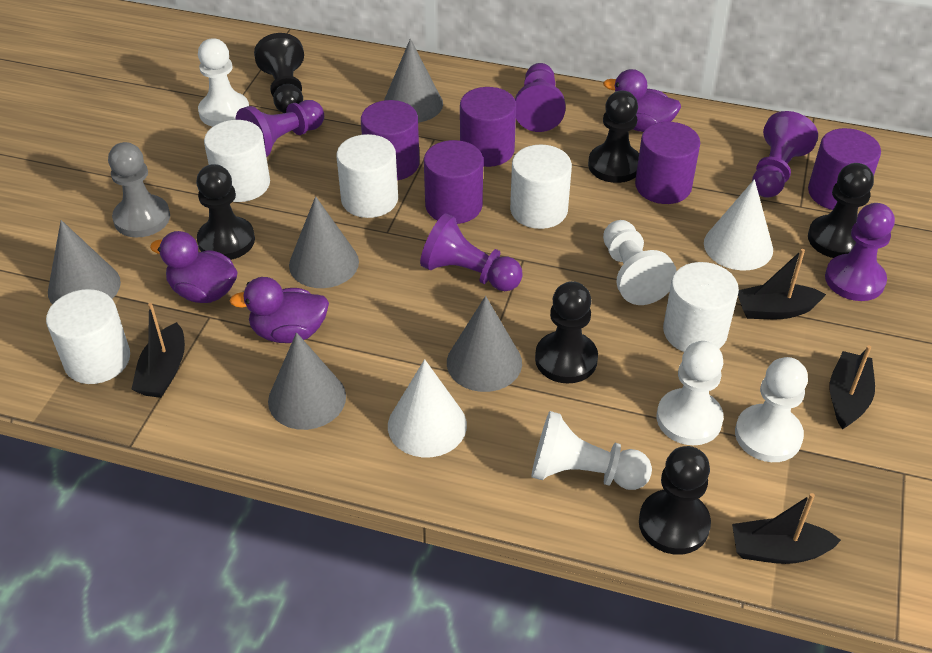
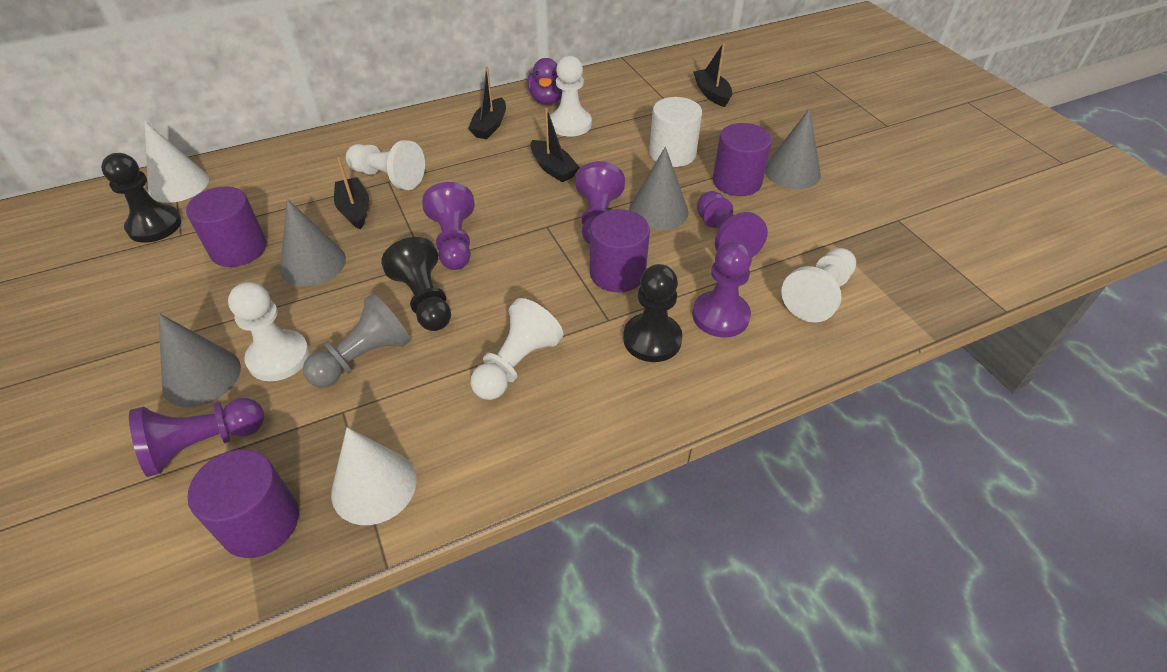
black pawn: [196,164,255,260] [254,33,304,113] [535,281,598,384] [588,90,639,183] [639,446,711,555] [808,163,874,258] = 6 -> [101,153,182,243] [381,237,451,331] [623,264,683,362] = 3
grey cone: [48,220,121,304] [268,332,346,430] [289,196,359,288] [384,39,443,122] [447,296,522,392] = 5 -> [158,313,241,407] [280,199,346,286] [629,146,688,230] [765,108,821,189] = 4
purple cylinder: [361,100,420,180] [424,140,483,224] [460,87,516,167] [635,122,700,204] [808,128,881,210] = 5 -> [186,187,266,267] [187,449,299,558] [590,209,650,292] [713,123,772,196] = 4
purple duck: [150,231,237,303] [229,277,329,343] [603,69,681,132] = 3 -> [527,58,562,105] = 1
white cylinder: [46,289,130,384] [204,120,270,202] [336,134,398,218] [510,145,572,229] [663,262,739,352] = 5 -> [649,97,702,167] = 1

